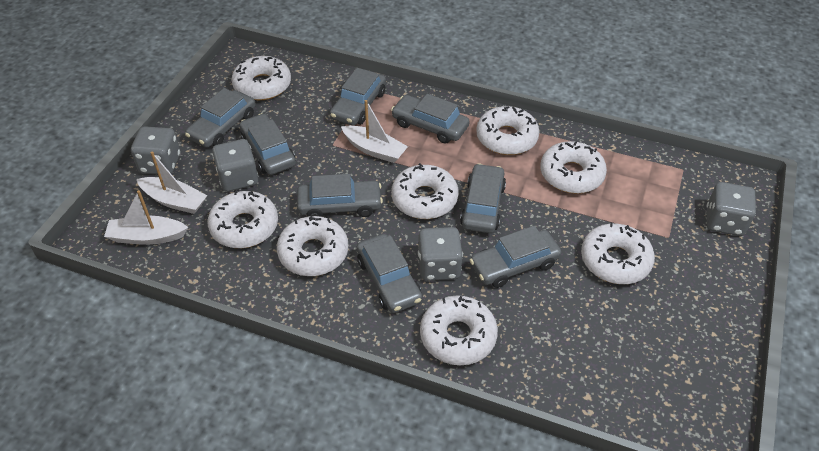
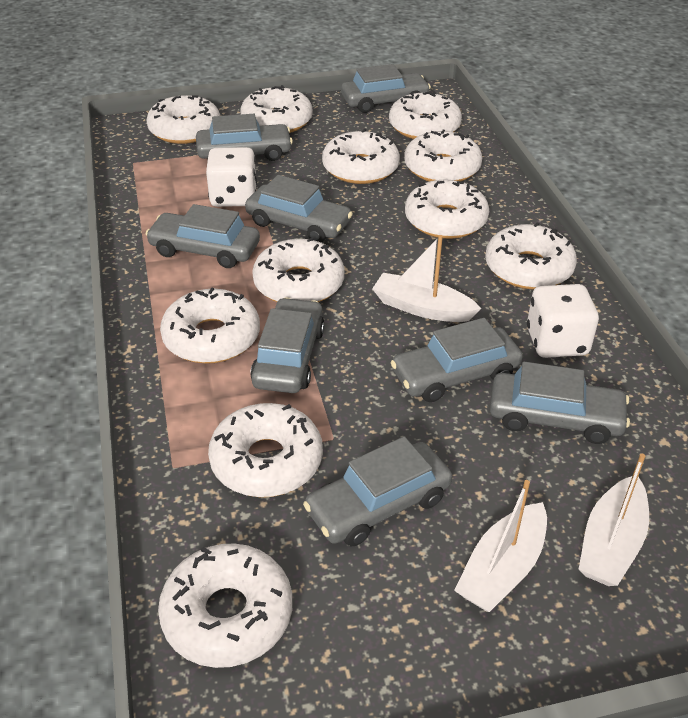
grey dice: [131,127,180,175] [212,139,258,192] [418,227,463,281] [707,182,756,236] = 4 -> none = 0
white dice: none = 0 -> [206,147,257,207] [527,284,599,358] = 2
white donut: [208,190,278,248] [231,56,291,100] [277,216,348,276] [391,163,459,219] [420,295,498,365] [476,106,539,155] [540,141,607,194] [581,222,655,284] = 8 -> [146,95,220,144] [158,543,292,668] [160,287,260,364] [208,403,323,497] [240,85,313,133] [252,237,345,302] [322,129,400,184] [389,91,462,139] [404,130,482,182] [405,180,489,239] [485,222,577,290] = 11

